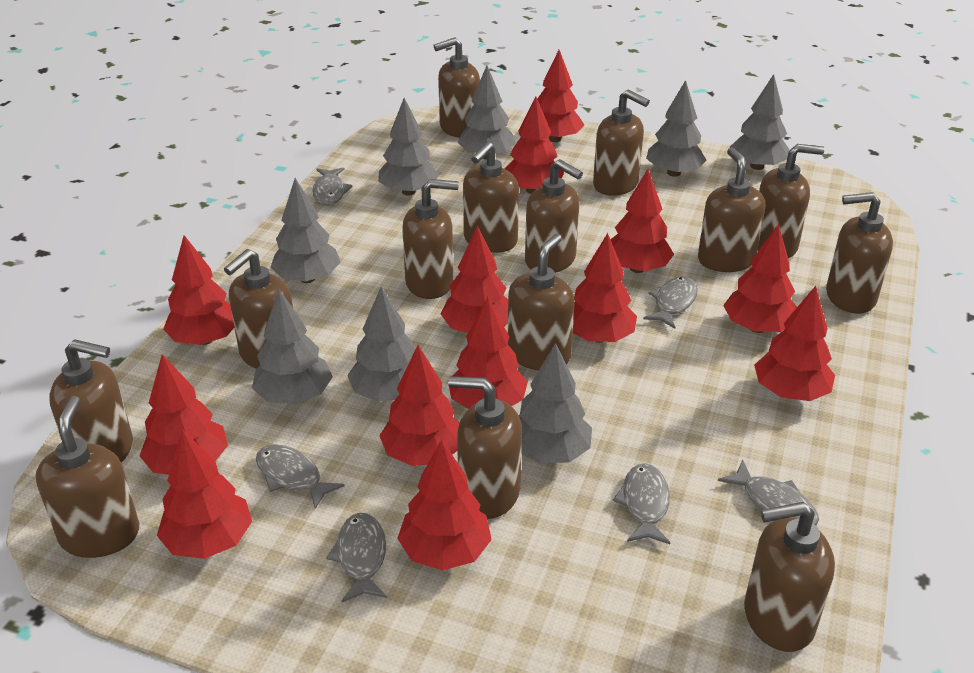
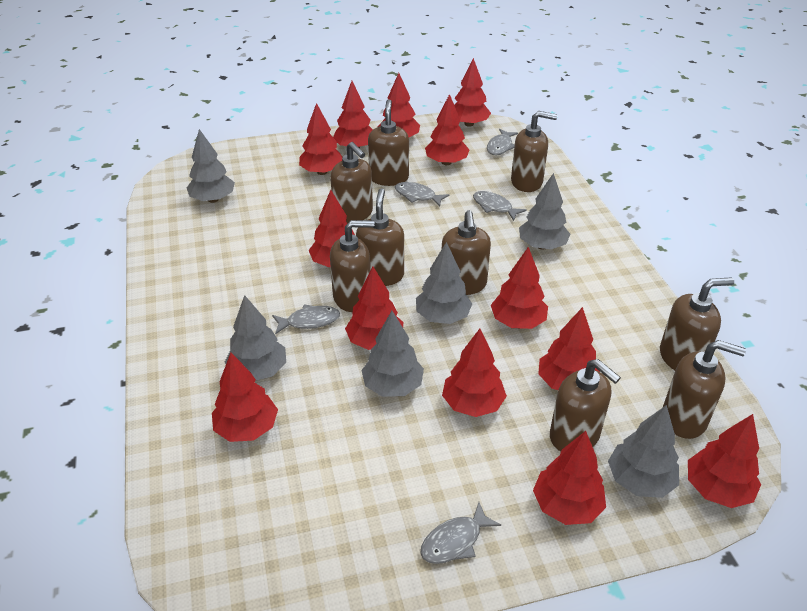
brown soap dispenser: [36,396,139,558] [49,339,133,463] [224,249,293,369] [402,179,459,299] [433,37,480,138] [448,376,522,519] [463,142,519,253] [508,234,575,371] [525,159,583,273] [593,89,650,196] [698,147,765,272] [744,502,835,652] [757,144,824,258] [826,192,893,314] = 14 -> [330,142,373,223] [330,220,374,312] [356,188,404,286] [368,100,409,186] [442,210,491,295] [511,111,557,192] [550,359,621,451] [660,277,734,370] [663,340,746,439] = 9
grey fish: [256,444,345,509] [312,167,353,205] [326,513,387,602] [613,463,670,544] [643,277,698,329] [718,460,819,525] = 6 -> [272,304,340,334] [395,182,450,207] [421,502,501,564] [473,191,527,221] [487,129,518,155] = 5
grey tree: [252,289,333,405] [271,178,340,283] [347,287,416,402] [378,98,439,196] [458,65,516,159] [519,343,592,463] [646,80,707,177] [730,74,789,170] = 8 -> [187,129,235,203] [225,295,286,381] [361,311,424,397] [416,242,472,324] [519,173,570,250] [608,405,679,498] = 6

